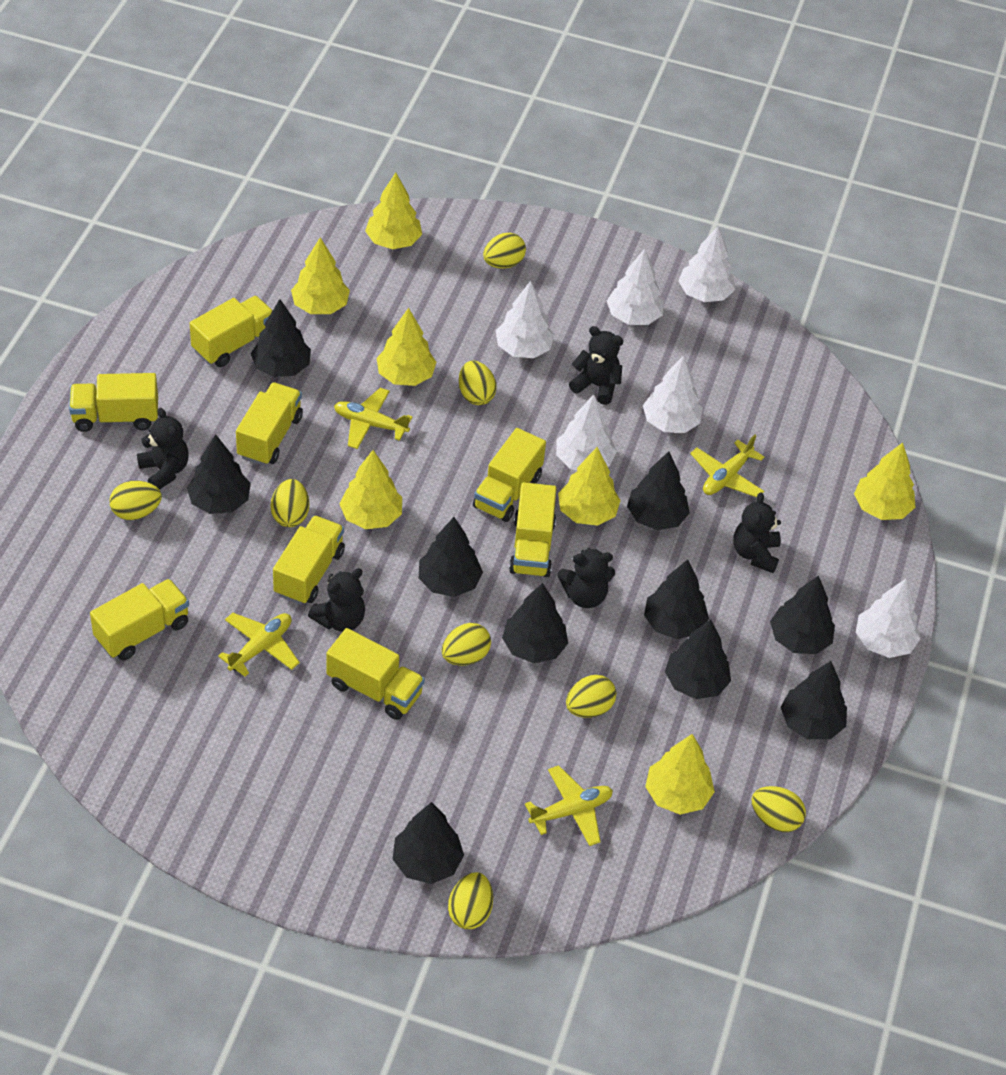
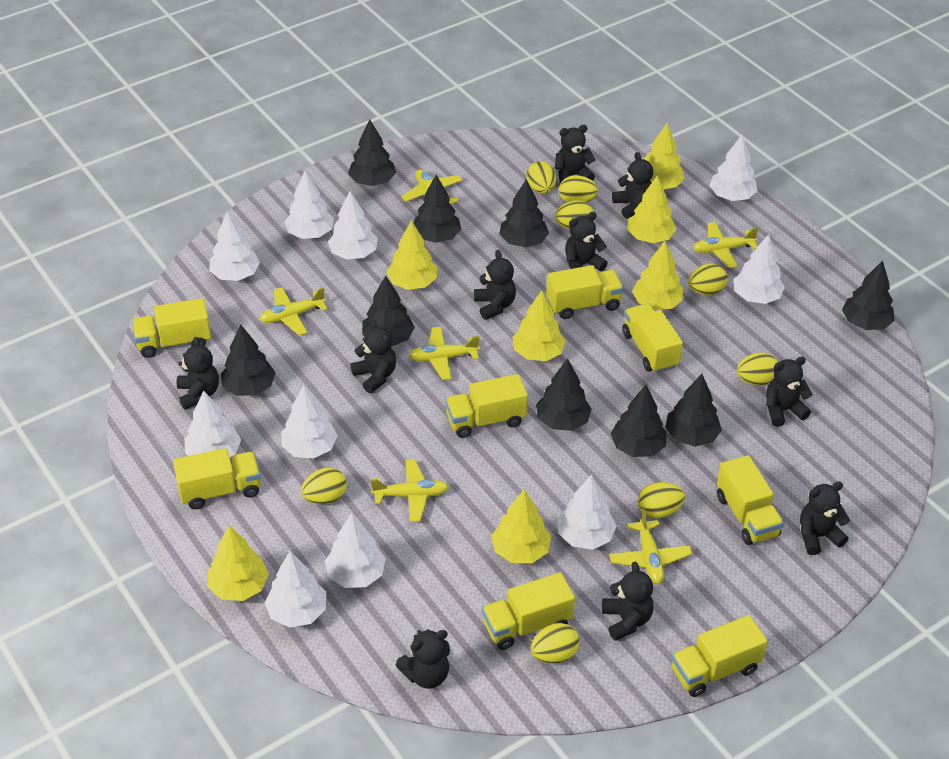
black teddy bear: [137,408,189,490] [308,568,365,632] [558,548,615,608] [569,326,624,405] [733,492,781,573] = 5 -> [177,337,219,409] [351,320,396,393] [395,629,450,688] [474,250,516,320] [555,125,596,184] [565,212,608,271] [602,562,653,641] [612,152,653,219] [766,357,813,427] [800,482,850,555] = 10
black tree: [187,434,251,514] [251,299,311,377] [393,802,464,884] [419,517,483,597] [502,583,568,663] [627,451,690,530] [644,559,709,639] [665,619,731,699] [770,575,835,654] [781,661,847,739] = 10 -> [221,325,276,396] [348,119,396,186] [362,276,415,346] [413,175,461,243] [499,179,549,248] [536,358,592,431] [610,385,667,457] [665,374,722,447] [842,260,895,330] = 9
white tree: [496,281,554,358] [556,394,617,470] [607,249,664,325] [643,355,703,433] [678,226,735,302] [856,579,921,658] = 6 -> [184,391,241,457] [209,212,260,281] [264,551,326,628] [281,385,338,459] [284,171,334,239] [325,513,386,588] [328,191,378,259] [558,474,616,549] [709,134,758,201] [733,234,785,304] = 10
yellow plane: [218,613,300,677] [334,388,412,449] [525,765,613,846] [690,435,764,497] = 4 -> [260,287,327,335] [371,459,448,522] [401,170,462,204] [409,327,480,380] [609,509,692,584] [693,222,759,268] = 6

